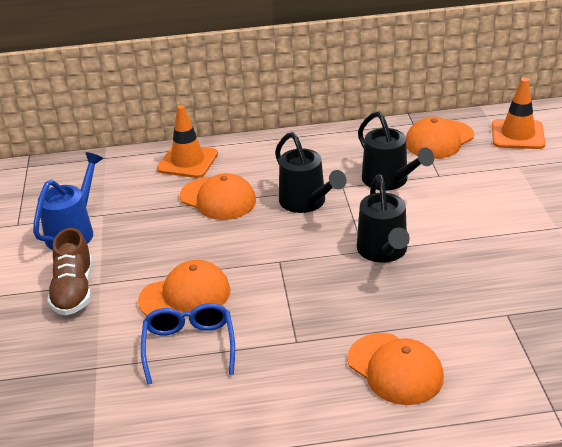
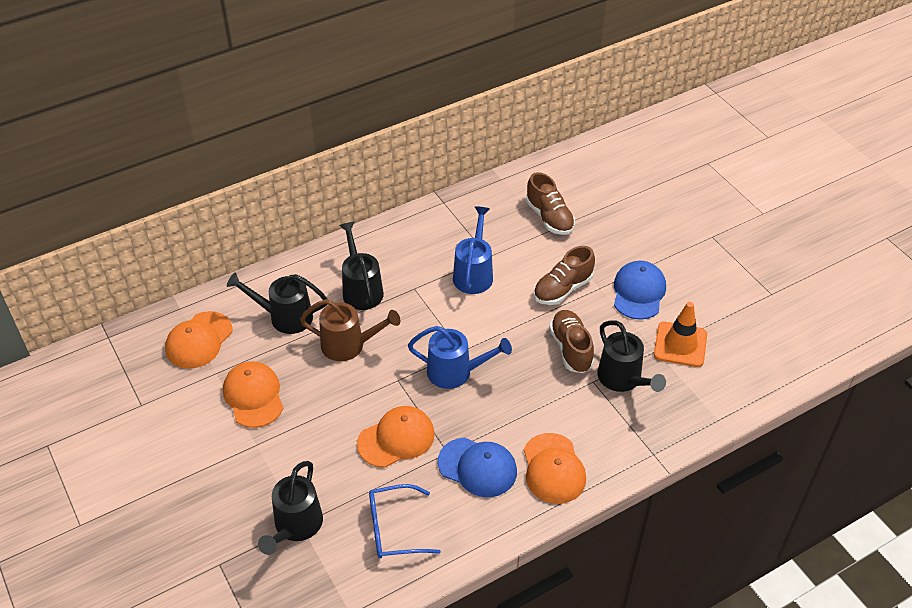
black watering can: [275,132,347,213] [357,174,410,263] [358,111,434,191] = 3 -> [227,272,328,334] [258,461,323,555] [339,222,384,310] [597,320,666,392] = 4
blue cap: none = 0 -> [438,437,517,497] [614,261,666,320] = 2
blue watering can: [33,152,103,250] = 1 -> [408,326,512,389] [453,206,493,294] = 2
brown shoe: [47,228,92,315] = 1 -> [526,172,575,235] [534,246,595,305] [549,310,594,373] = 3
brown watering can: none = 0 -> [300,299,400,361] = 1
orange traffic cone: [157,105,218,178] [492,78,545,149] = 2 -> [654,302,707,367] = 1

